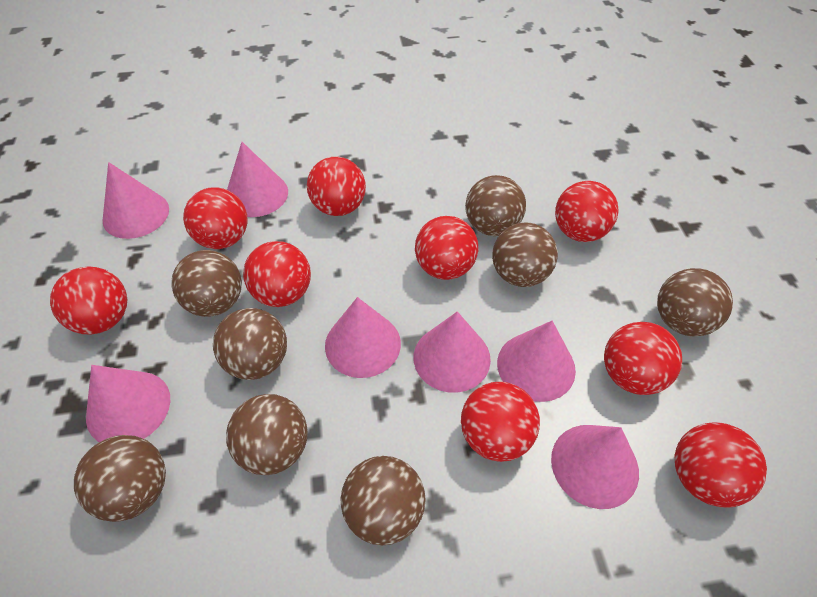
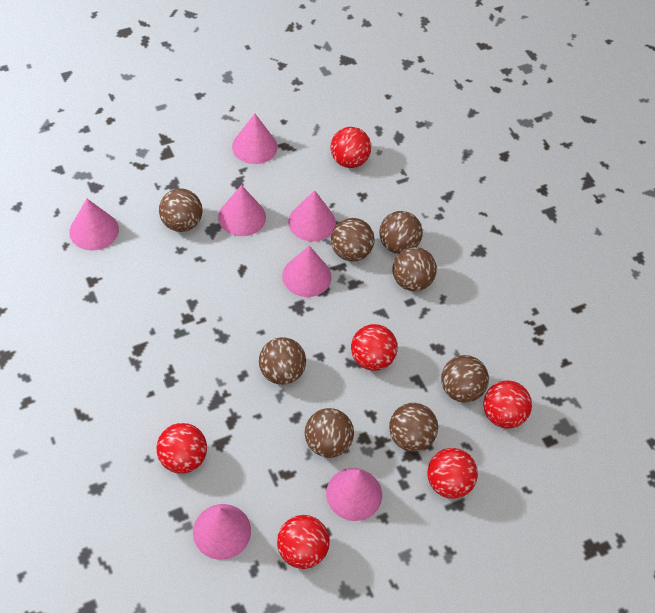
red ball: [50,266,127,335] [183,188,248,249] [243,241,311,307] [307,157,366,216] [415,216,479,280] [461,382,540,462] [555,181,619,242] [604,322,682,395] [675,422,767,508] = 9 -> [157,423,207,474] [277,515,330,569] [330,127,371,168] [351,324,398,371] [427,448,478,499] [483,381,532,429] = 6

